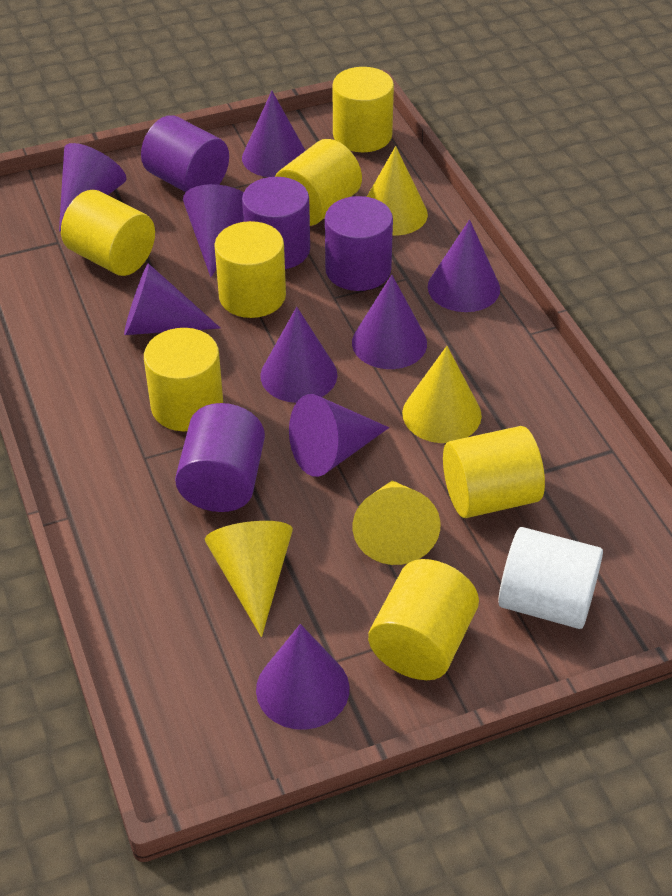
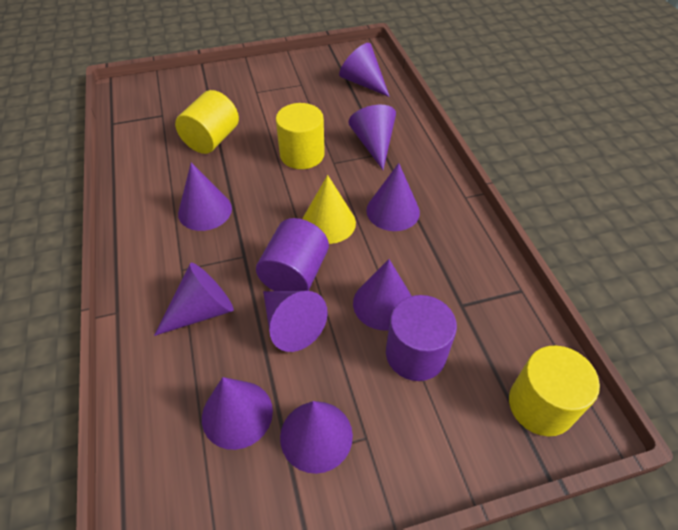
purple cylinder: [141,115,229,192] [175,403,265,512] [242,177,310,269] [325,196,393,291] = 4 -> [256,218,329,291] [386,295,457,381] = 2
white cylinder: [498,527,603,629] = 1 -> none = 0
yellow cone: [205,521,293,637] [353,480,440,565] [367,146,428,236] [402,346,482,443] = 4 -> [303,175,356,244] = 1
yellow cylinder: [61,190,155,276] [144,328,223,431] [214,221,286,318] [275,139,362,226] [333,67,394,152] [368,559,479,680] [443,426,545,518] = 7 -> [175,90,239,154] [276,103,325,169] [509,345,600,436] = 3

